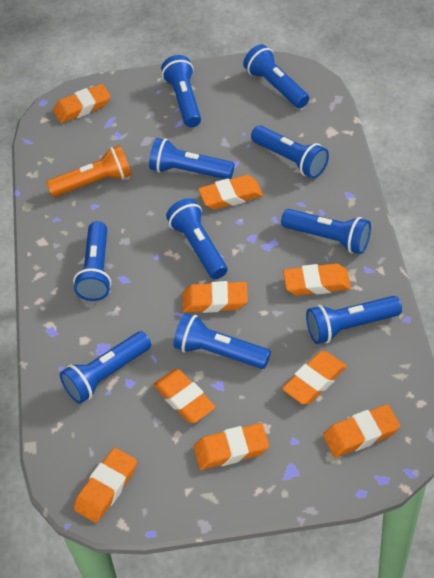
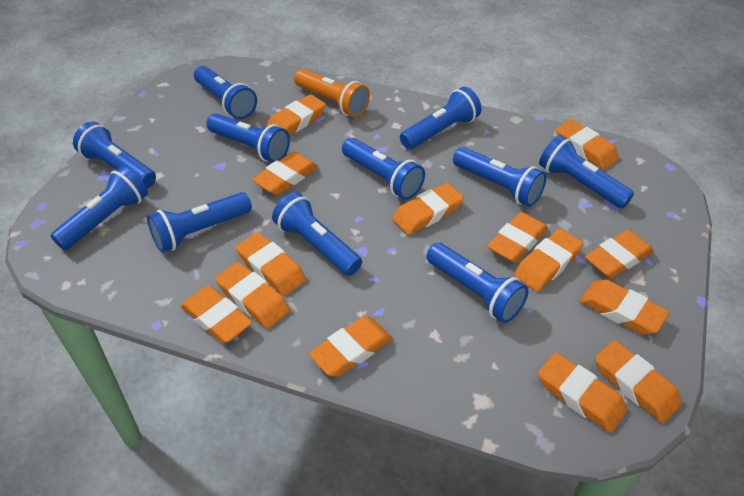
blue flashlight: [60,331,151,404] [73,221,111,301] [149,138,234,179] [161,55,201,128] [166,198,227,279] [173,313,271,369] [243,44,309,108] [251,125,329,178] [281,209,371,254] [306,296,402,344] = 10 -> [50,166,148,250] [73,122,156,188] [147,192,252,253] [194,66,257,119] [206,113,290,162] [272,192,362,276] [342,138,425,200] [400,87,482,149] [426,243,529,323] [453,147,547,207] [539,135,634,209] = 11
orange eraser: [53,84,111,123] [74,448,137,523] [153,369,215,423] [182,281,248,313] [194,423,269,470] [198,175,263,210] [282,351,347,405] [283,263,351,296] [323,404,400,457] = 9 -> [180,286,252,343] [215,262,290,329] [236,232,306,296] [252,151,318,195] [266,95,326,135] [309,316,393,377] [392,183,464,235] [487,212,548,263] [514,229,583,292] [538,353,628,433] [556,119,619,169] [580,279,670,335] [585,230,654,278] [595,340,682,423] = 14

